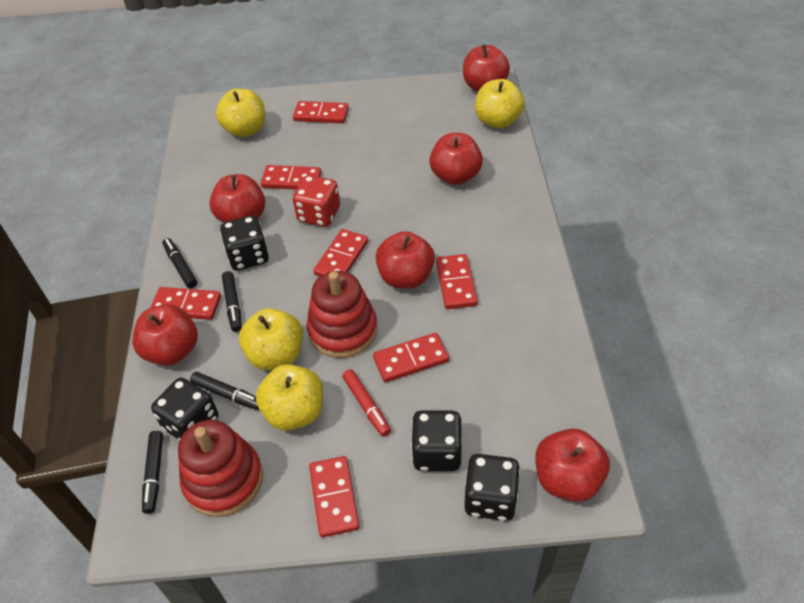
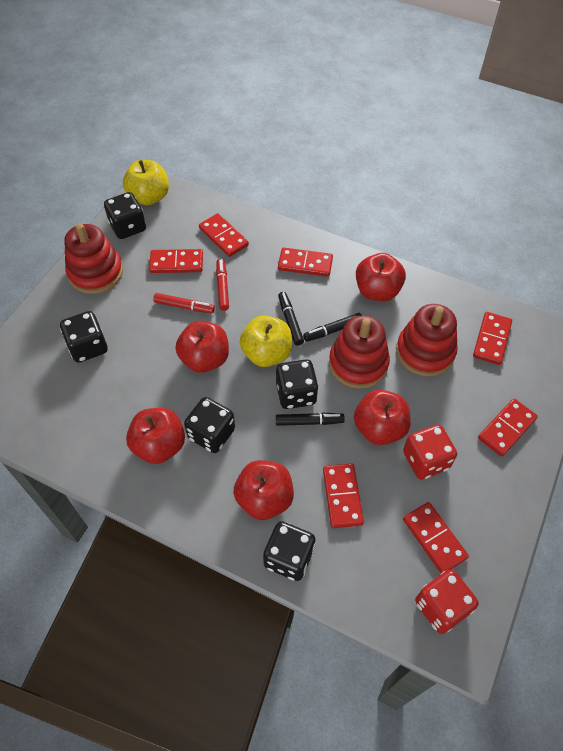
black dice: [151,378,219,441] [220,216,269,271] [411,410,462,471] [464,454,520,521] = 4 -> [60,311,108,363] [104,192,146,239] [184,397,235,453] [263,521,316,581] [276,359,319,409] = 5
black marker: [142,431,163,514] [162,238,197,288] [190,372,259,410] [222,271,242,332] = 4 -> [276,413,345,426] [278,292,304,345] [303,313,362,342] = 3
red apple: [132,304,198,366] [209,174,265,223] [376,231,435,288] [429,133,483,185] [463,44,510,91] [535,429,610,502] = 6 -> [126,408,185,464] [175,321,229,373] [233,460,294,520] [354,390,411,445] [356,253,406,301] = 5
red dice: [293,175,340,227] = 1 -> [403,424,457,480] [415,570,478,634] = 2
red marker: [342,369,391,437] = 1 -> [153,293,215,313] [216,259,229,311] = 2
red stacking toy: [178,420,263,517] [307,271,378,358] = 2 -> [64,223,123,294] [329,315,390,389] [396,304,458,376] = 3
yellow apple: [216,89,265,137] [239,308,303,370] [256,364,323,431] [475,79,525,129] = 4 -> [123,160,169,205] [240,316,292,367] = 2

